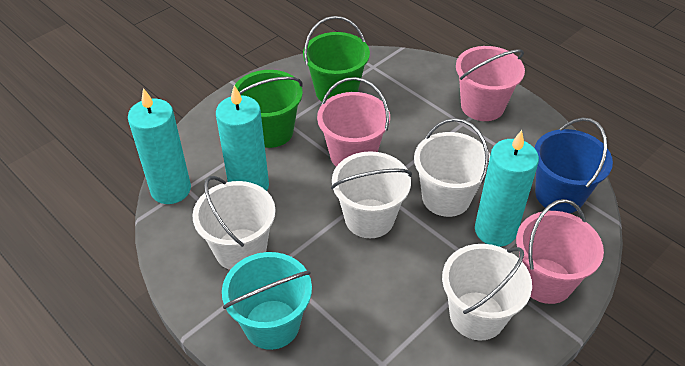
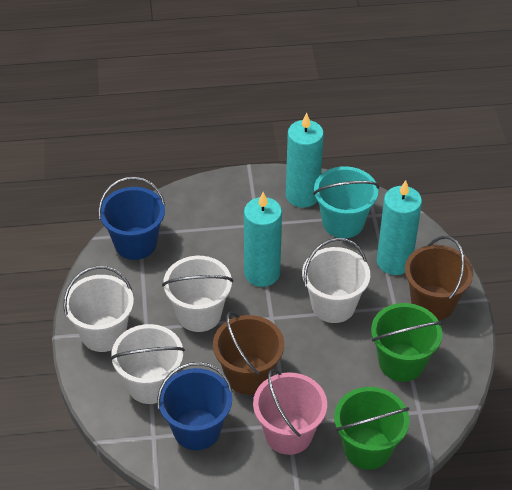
blue bucket: [535,117,613,213] = 1 -> [98,177,165,260] [157,362,233,450] = 2
brown bucket: none = 0 -> [213,311,284,394] [405,236,473,320] = 2
pink bucket: [317,77,390,167] [456,46,525,121] [516,199,604,304] = 3 -> [253,369,327,455] = 1

